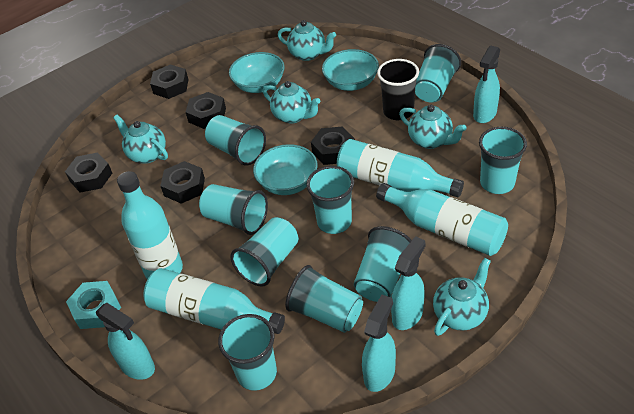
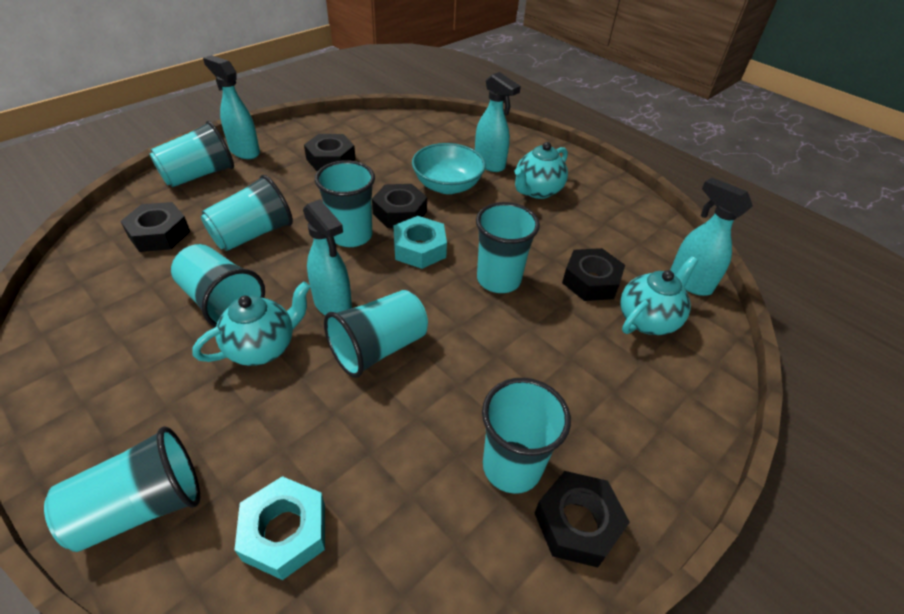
black cup: [377,59,419,120] = 1 -> none = 0
turquoise bottle: [117,171,183,280] [144,268,285,334] [337,139,464,197] [376,183,508,256] = 4 -> none = 0
turquoise bowl: [229,52,285,93] [253,144,318,195] [322,49,379,91] = 3 -> [412,143,486,194] = 1
turquoise cup: [199,184,268,235] [205,115,266,165] [218,314,277,391] [230,217,299,287] [285,265,363,333] [306,166,354,234] [354,226,412,302] [415,44,461,103] [479,127,527,194] = 9 -> [44,426,200,552] [149,121,234,187] [171,244,265,327] [201,175,293,251] [315,160,375,247] [324,290,428,378] [476,202,540,293] [482,378,571,494] = 8
turquoise nut: [66,281,121,329] = 1 -> [234,476,325,580] [393,216,447,269] = 2
turquoise teapot: [113,115,168,164] [263,81,320,124] [278,20,336,61] [399,105,467,149] [433,258,491,336] = 5 -> [192,281,311,366] [514,142,568,199] [620,256,698,335] = 3

